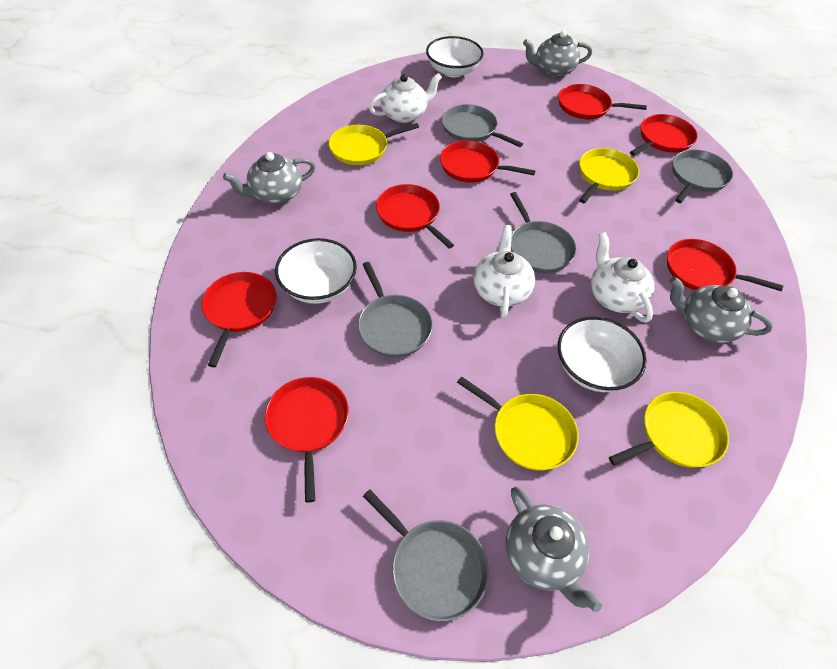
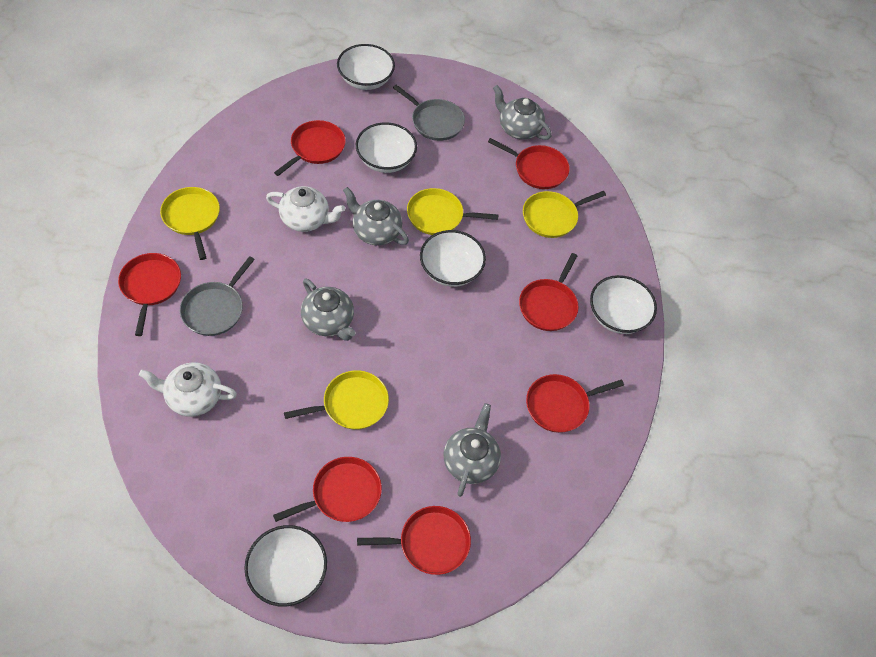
grey pan: [358,262,433,357] [363,489,489,621] [442,104,523,147] [510,192,577,273] [672,149,733,203] = 5 -> [180,256,255,336] [393,85,465,141] = 2
white bowl: [275,238,357,304] [426,36,484,77] [558,316,647,392] = 3 -> [244,525,327,606] [337,44,395,90] [356,122,417,173] [420,230,486,287] [590,275,657,334] = 5
white teapot: [369,73,442,123] [474,225,535,318] [591,232,655,323] = 3 -> [139,362,237,417] [266,186,345,232] = 2

